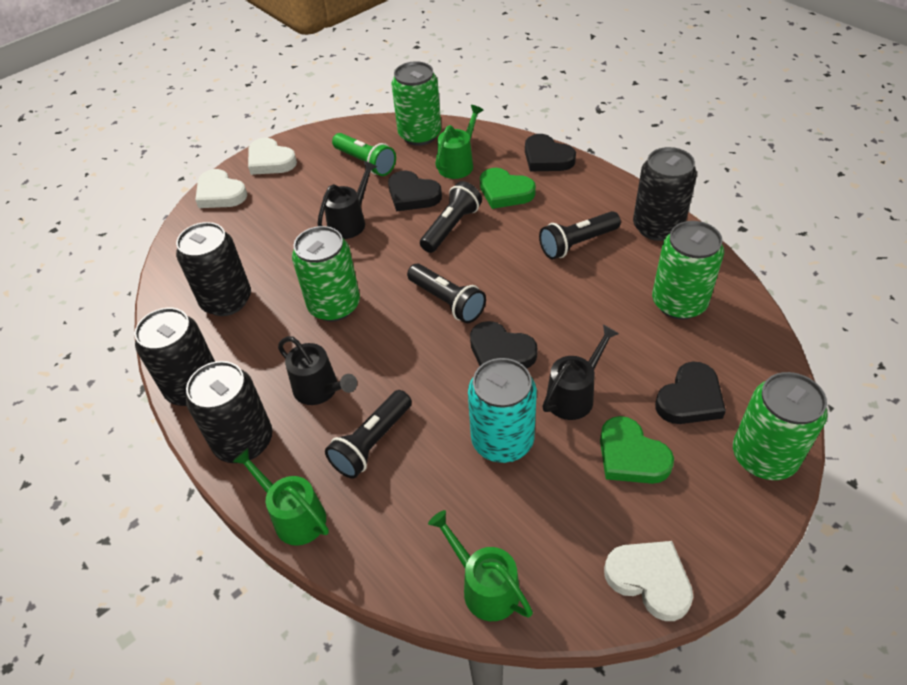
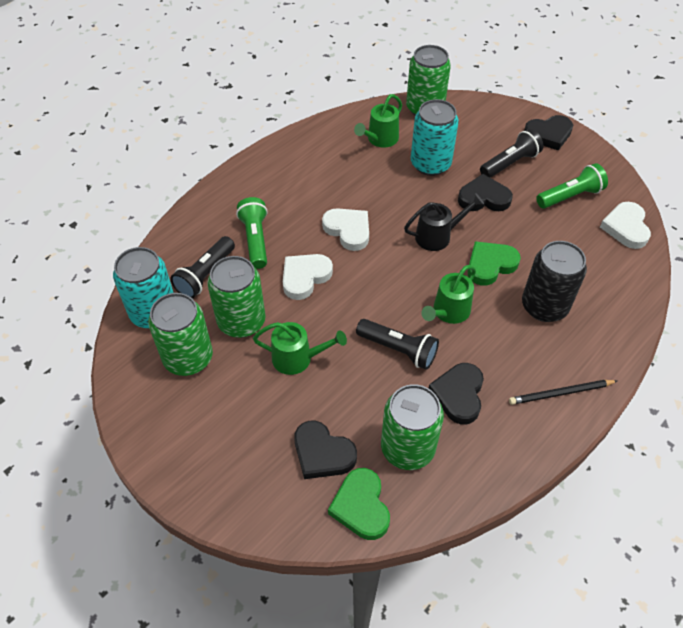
black can: [134,308,215,406] [176,222,251,316] [186,361,272,463] [633,147,697,241] = 4 -> [522,241,587,322] = 1
black flashlight: [325,390,412,479] [407,264,486,323] [420,181,482,253] [539,211,621,260] = 4 -> [170,236,235,299] [356,319,439,370] [480,129,543,178] = 3
black pencil: none = 0 -> [509,380,617,405] = 1
black watering can: [278,336,357,405] [317,161,377,239] [542,325,619,420] = 3 -> [404,193,484,251] = 1
green flashlight: [332,133,396,176] = 1 -> [236,197,267,269] [536,163,608,209] = 2
turquoise can: [468,358,537,463] = 1 -> [113,247,174,328] [411,99,459,176] = 2

